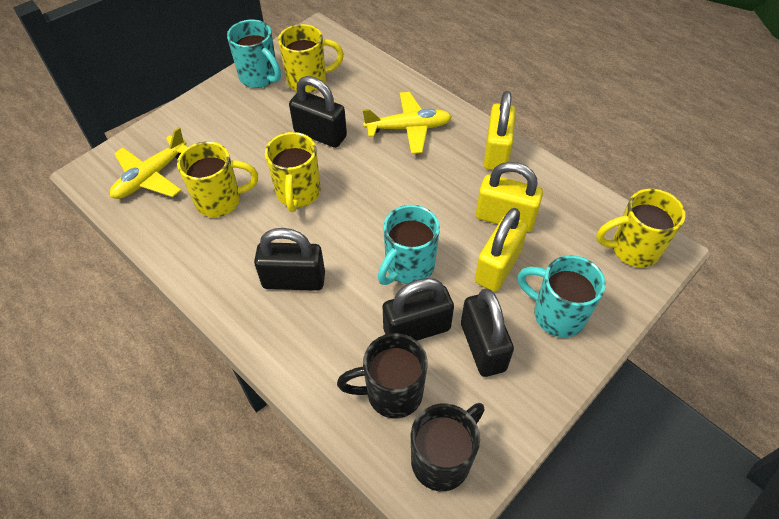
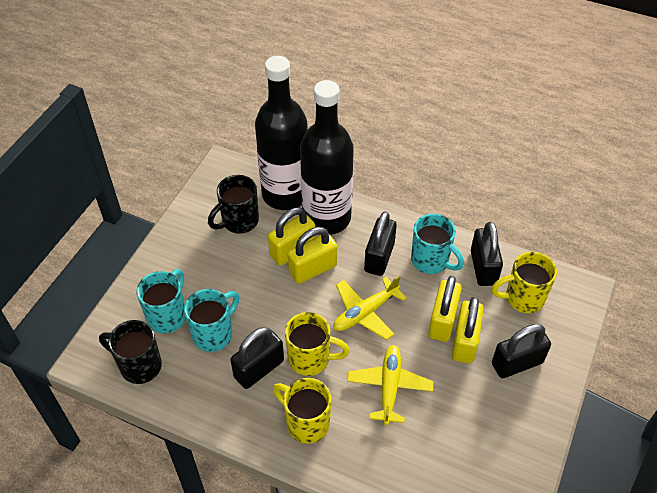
black bottle: none = 0 -> [255,56,308,210] [300,80,354,235] = 2
yellow mug: [177,141,258,217] [265,132,321,212] [278,24,344,93] [596,189,686,267] = 4 -> [273,378,331,444] [285,312,350,376] [491,252,557,313] = 3
yellow padlock: [475,208,528,292] [476,162,543,232] [484,91,516,170] = 3 -> [268,207,316,266] [288,227,337,284] [428,276,462,342] [452,297,484,364] = 4

